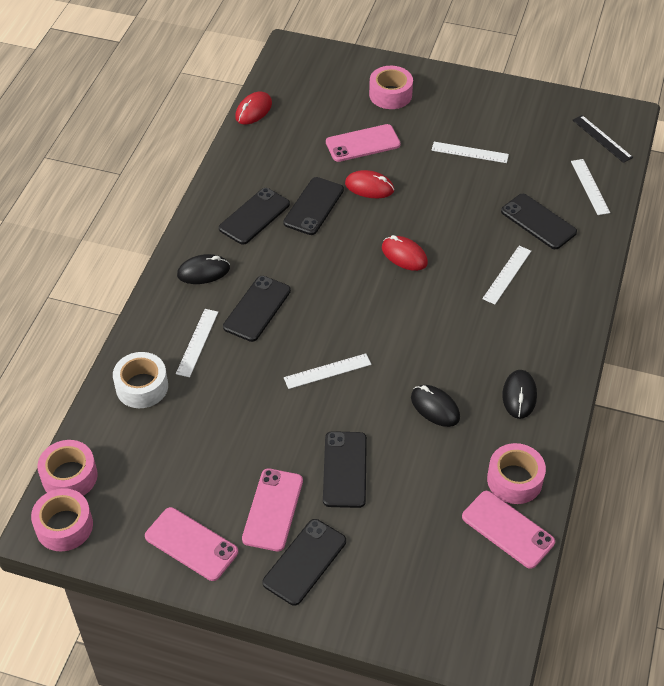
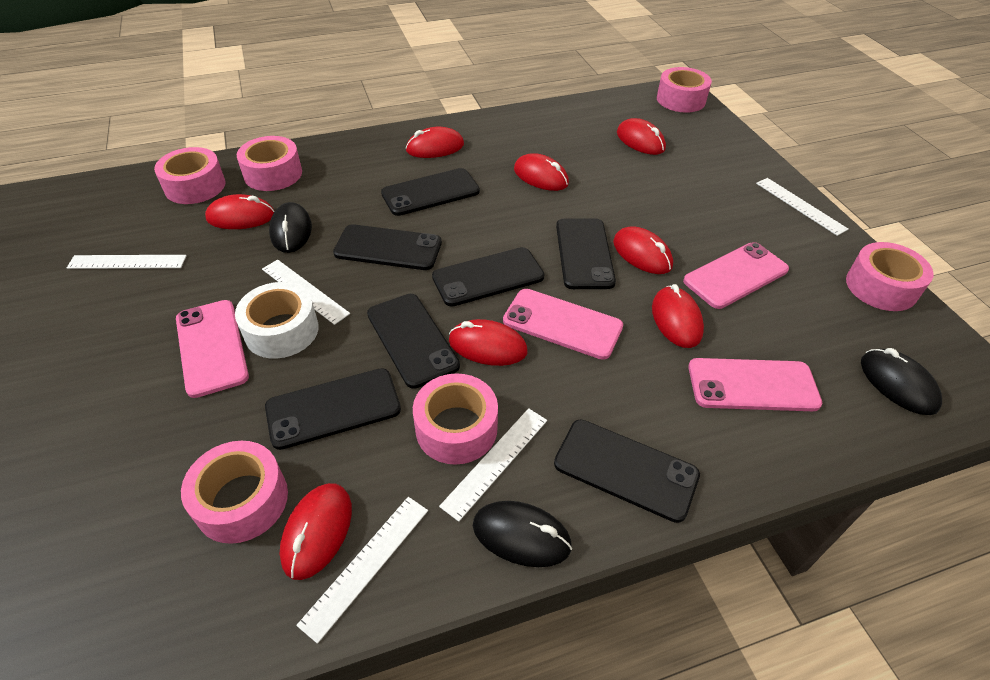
black phone: [219,188,290,245] [223,276,291,342] [262,519,346,606] [283,177,344,235] [323,431,367,508] [501,194,577,249] = 6 -> [265,368,401,450] [333,224,442,270] [367,294,460,389] [381,168,480,216] [432,247,544,306] [554,419,700,523] [556,218,616,289] = 7
black ruler: [573,115,633,163] = 1 -> none = 0
pink tape: [31,488,93,551] [37,440,98,496] [369,66,413,109] [487,443,546,504] = 4 -> [154,147,225,204] [181,441,288,544] [237,136,302,191] [413,374,498,465] [657,67,712,113] [846,242,934,311] = 6
red mouse: [235,92,272,124] [345,170,394,198] [382,235,428,271] = 3 -> [205,194,275,229] [280,483,352,580] [406,127,464,158] [449,319,528,366] [514,153,569,191] [613,226,673,274] [617,118,666,155] [652,284,704,348] = 8

